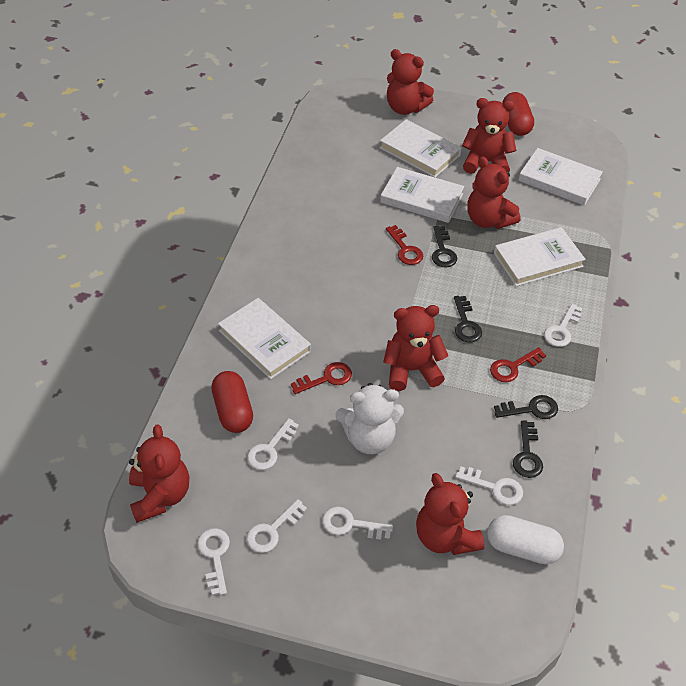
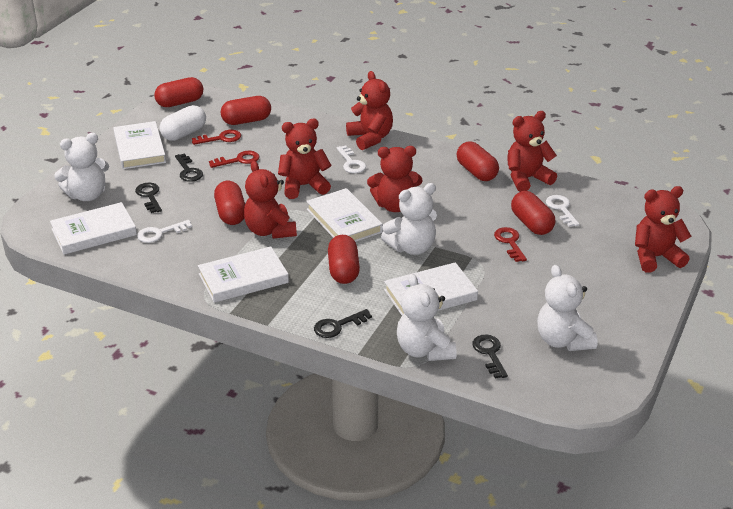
red capsule: [211,371,253,433] [502,92,534,136] = 2 -> [154,77,203,107] [214,181,245,225] [221,96,271,125] [328,235,360,284] [457,141,499,181] [511,191,555,235] = 6
white key: [197,528,230,595] [247,418,299,470] [247,499,307,553] [322,507,393,540] [455,466,523,505] [544,303,583,347] = 6 -> [137,220,192,243] [337,146,366,173] [546,195,580,227] = 3
white teddy bear: [336,383,404,454] = 1 -> [54,133,109,201] [381,183,437,255] [397,274,456,361] [537,265,597,351] = 4

